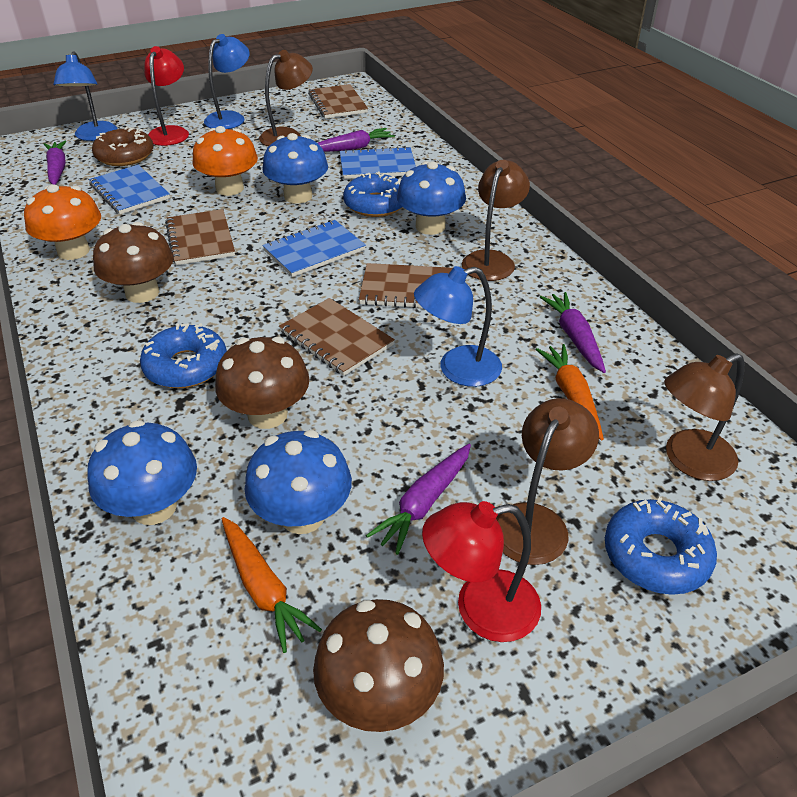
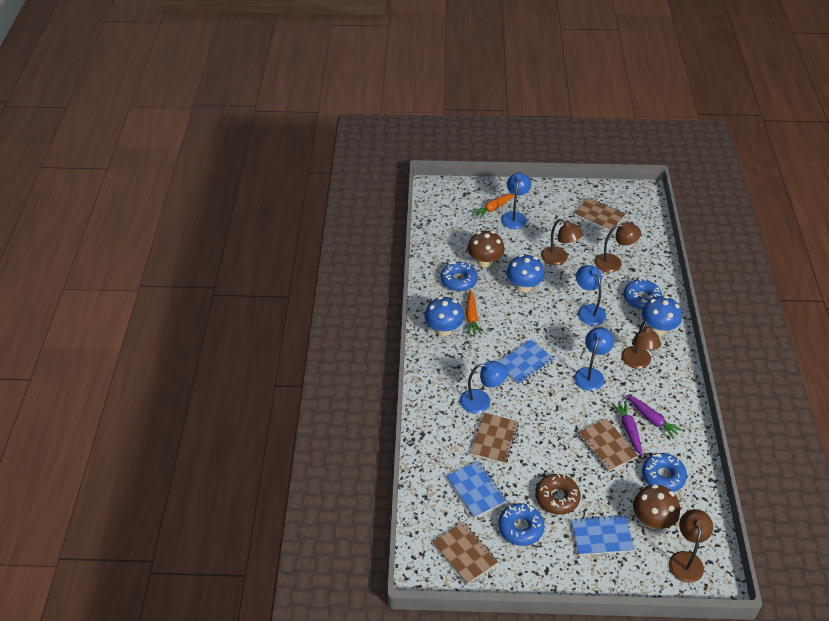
blue donut: [140,323,227,388] [343,171,402,217] [605,497,717,595] = 3 -> [440,262,478,291] [498,503,545,546] [624,279,662,310] [642,453,687,492] = 4
blue lamp: [53,51,117,141] [204,34,250,129] [414,266,502,387] = 3 -> [460,361,508,413] [501,172,531,229] [574,328,614,391] [576,265,606,325] = 4
blue mushroom: [87,420,197,525] [245,430,352,534] [262,133,328,204] [397,161,466,235] = 4 -> [425,296,464,336] [506,254,544,292] [642,296,682,335] = 3
brown mushroom: [93,222,174,303] [215,337,310,429] [313,599,444,732] = 3 -> [467,231,505,267] [633,484,680,529] = 2
orange mushroom: [24,184,101,260] [193,126,258,196] = 2 -> none = 0
purple carrot: [44,140,66,185] [318,128,395,152] [366,444,471,555] [540,292,606,373] = 4 -> [612,401,643,456] [626,395,683,439] = 2
red lamp: [144,46,189,146] [422,501,541,642] = 2 -> none = 0

